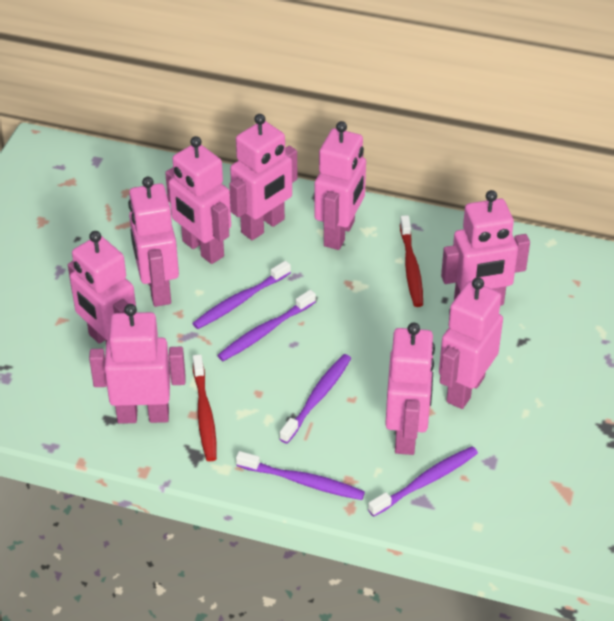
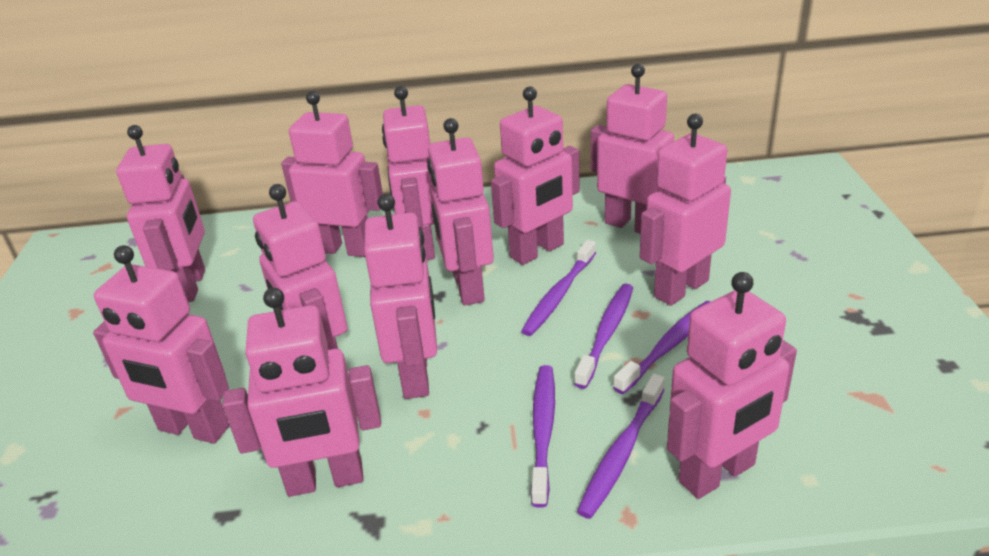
pink robot: [68,231,137,344] [89,304,186,424] [128,177,179,307] [165,136,231,264] [229,114,297,240] [314,121,366,250] [385,323,435,455] [439,277,503,409] [441,190,530,306] = 9 -> [93,245,229,444] [116,125,205,302] [222,288,381,497] [253,184,347,350] [281,91,383,257] [364,194,437,399] [382,86,435,260] [427,118,494,305] [491,86,580,265] [591,64,674,234] [640,114,731,306] [667,272,797,499] = 12
red toothbrush: [193,354,217,461] [400,215,423,307] = 2 -> none = 0

